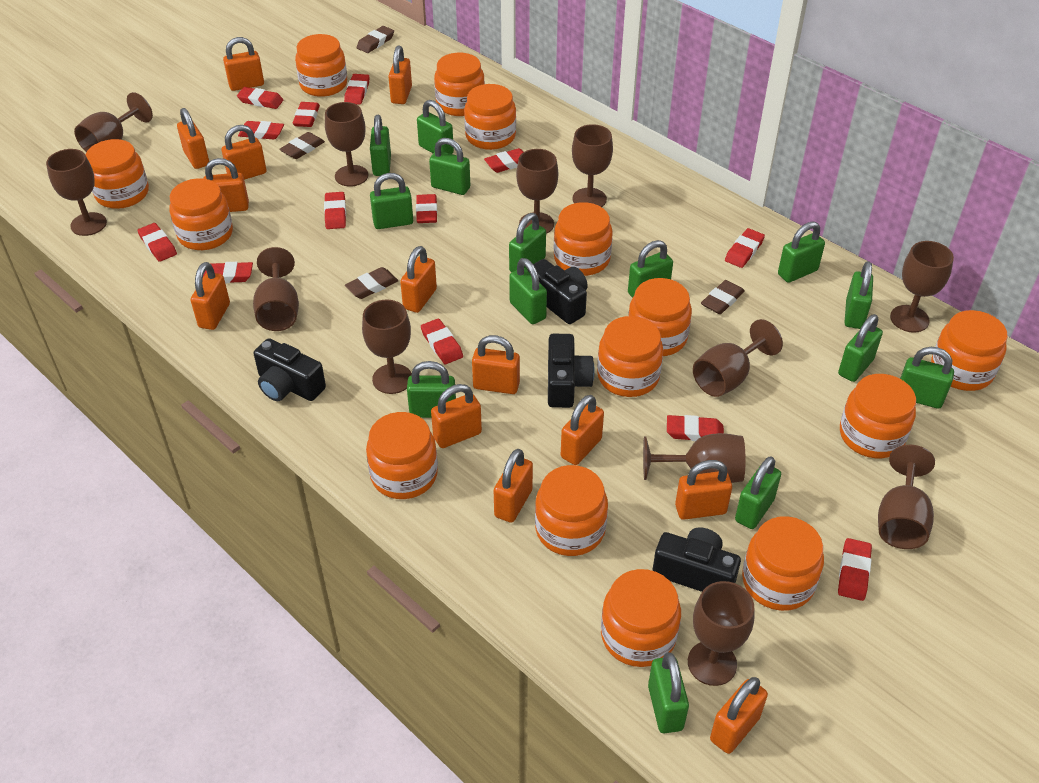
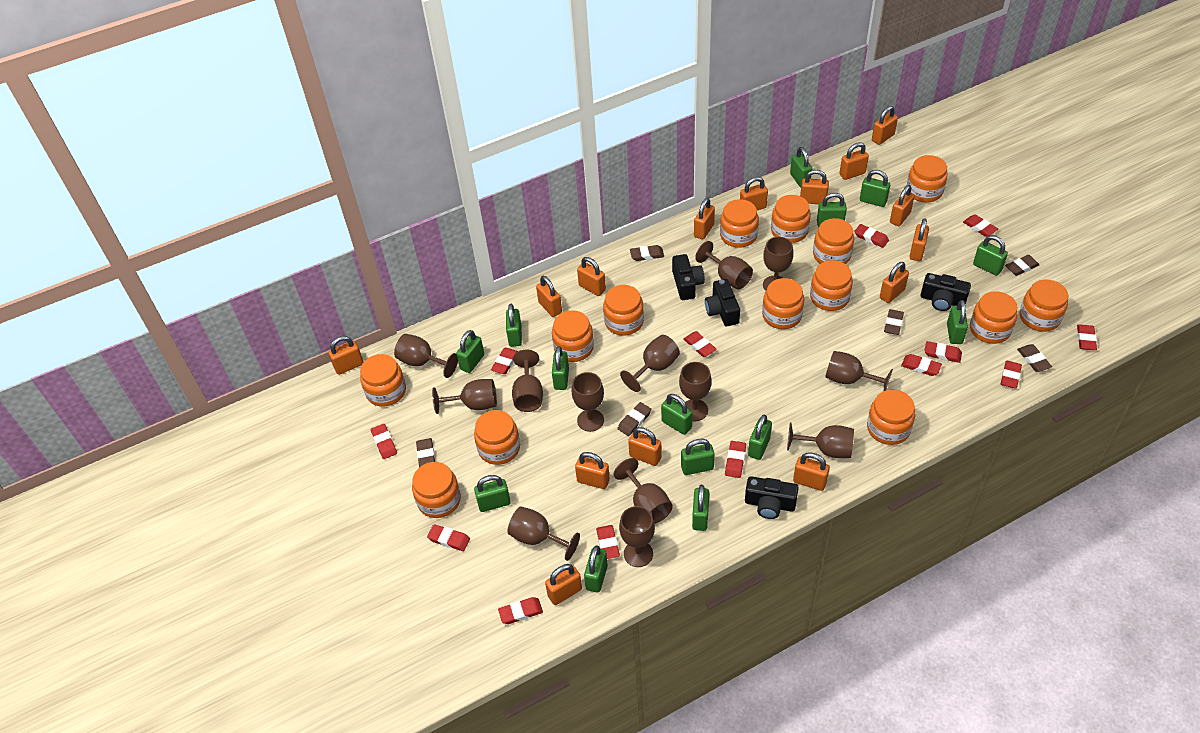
brown eraser: [279,132,325,159] [345,267,398,299] [357,26,394,53] [701,280,745,314] = 4 -> [416,438,435,467] [618,402,651,436] [630,245,664,261] [884,309,904,335] [1005,255,1039,276] [1017,344,1052,372] = 6
brown goblet: [46,149,107,236] [74,92,153,152] [253,247,299,331] [325,102,368,186] [362,299,412,394] [516,149,558,234] [572,124,613,207] [643,433,746,483] [688,581,754,686] [693,319,783,397] [878,445,935,549] [890,241,954,333] = 12 -> [394,334,458,378] [432,379,497,414] [507,506,580,561] [512,349,543,412] [572,372,604,432] [614,458,673,524] [619,506,655,567] [620,335,680,392] [679,362,712,421] [695,241,753,289] [763,237,793,291] [787,423,854,458] [825,351,893,391] = 13
orange padlock: [177,108,209,169] [191,262,230,330] [203,158,249,212] [221,125,267,180] [223,37,264,91] [388,46,412,104] [400,246,437,313] [431,384,482,448] [472,335,520,394] [494,449,533,523] [561,395,604,465] [675,460,732,520] [710,677,768,754] = 13 -> [328,336,364,375] [536,276,562,317] [545,564,582,605] [575,452,610,489] [577,257,606,296] [628,427,662,466] [694,198,715,239] [740,177,768,210] [793,452,830,491] [800,170,829,204] [839,142,869,180] [872,106,898,145] [880,262,909,303] [890,185,915,226] [909,218,929,261] = 15

